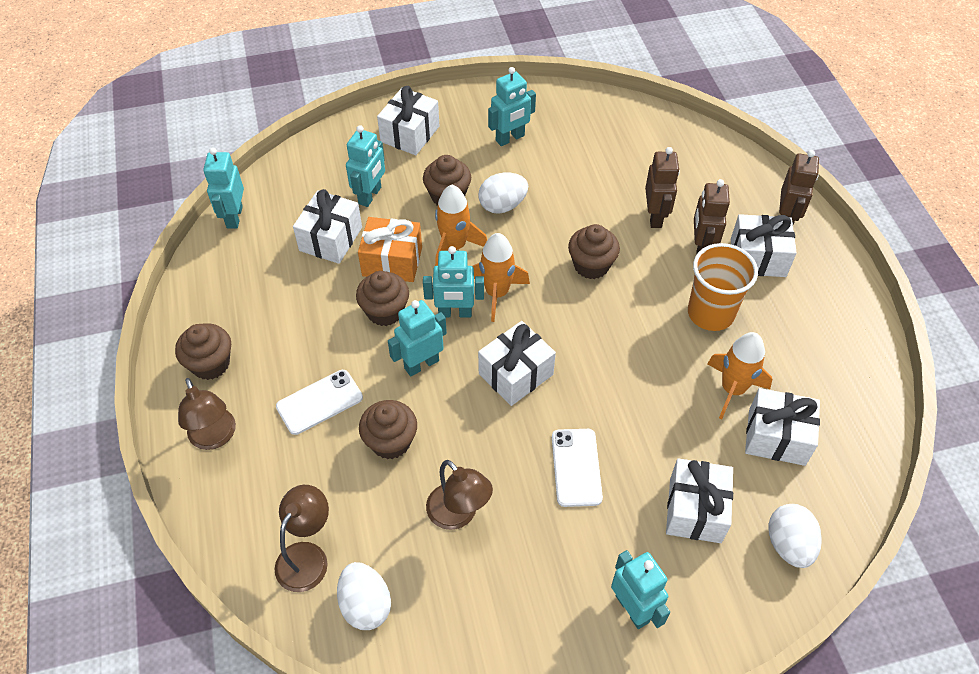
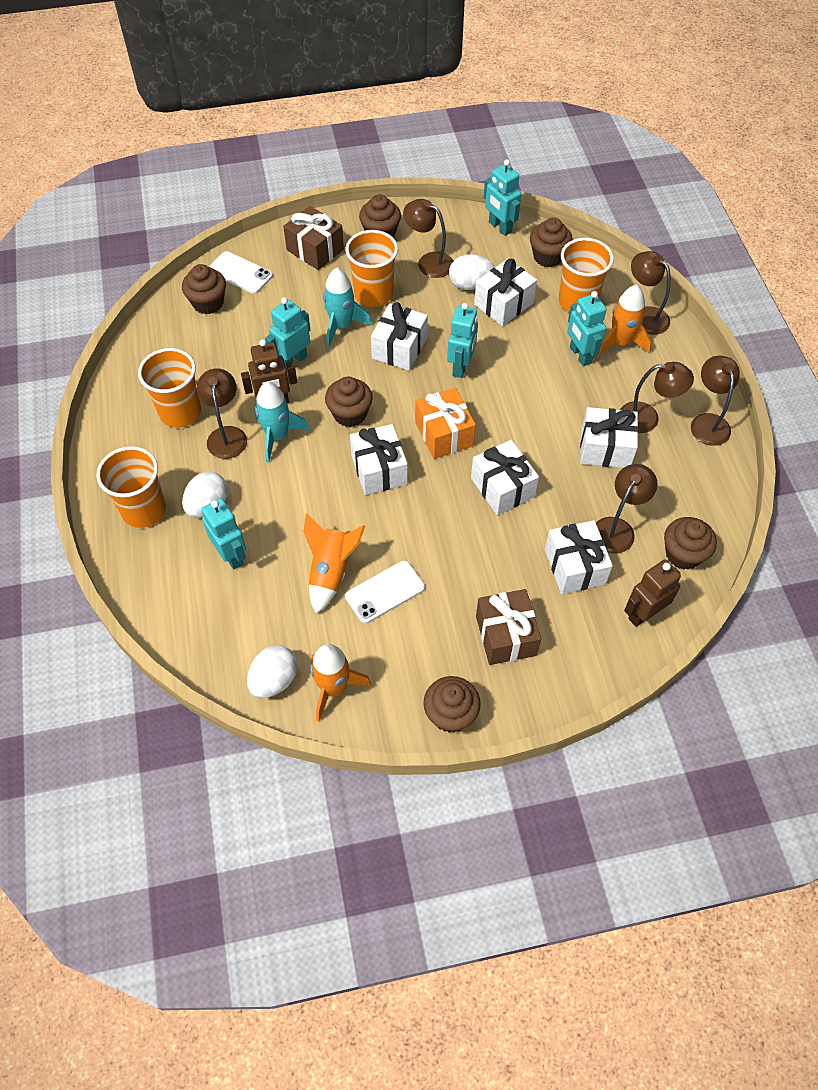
brown cupcake: [175,323,231,380] [356,271,409,326] [359,400,417,459] [423,155,471,206] [568,224,620,279] = 5 -> [182,264,226,314] [325,377,373,427] [359,194,401,237] [423,676,481,733] [530,217,572,267] [664,517,717,570] = 6
brown gift: none = 0 -> [283,206,344,270] [476,589,541,665] = 2
brown lamp: [178,378,236,450] [275,485,329,592] [426,460,493,530] = 3 -> [197,368,247,459] [403,199,453,278] [596,464,657,553] [620,362,694,433] [631,251,671,335] [691,356,740,446] = 6
brown robot: [645,147,680,228] [694,179,730,254] [779,150,819,225] = 3 -> [241,339,297,403] [624,559,681,627] = 2
orange cup: [688,243,758,331] = 1 -> [96,446,166,528] [138,348,201,428] [345,230,398,307] [559,238,614,313] = 4
turquoise robot: [203,147,244,229] [346,125,385,207] [388,300,447,377] [423,246,484,318] [488,67,536,146] [611,550,670,629] = 6 -> [202,498,246,570] [265,297,310,370] [447,303,478,378] [484,159,521,236] [567,291,606,366] = 5
turquoise rocket: none = 0 -> [255,382,309,463] [323,268,372,347] = 2

